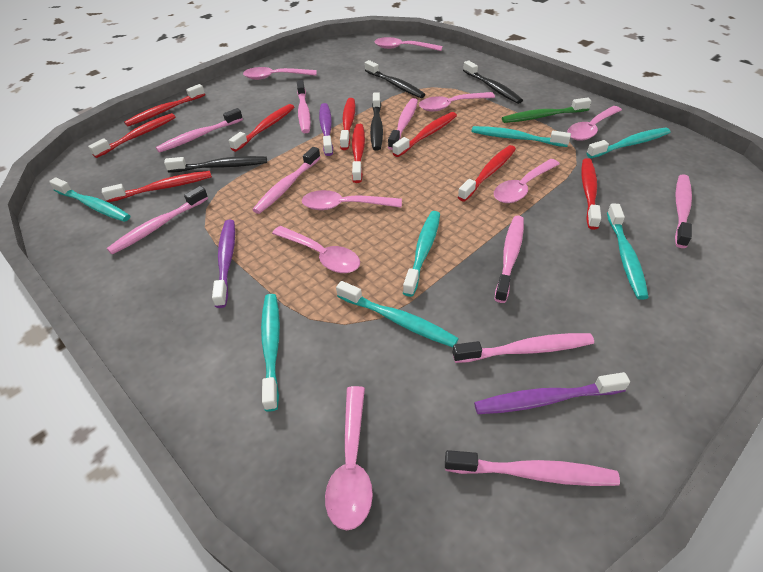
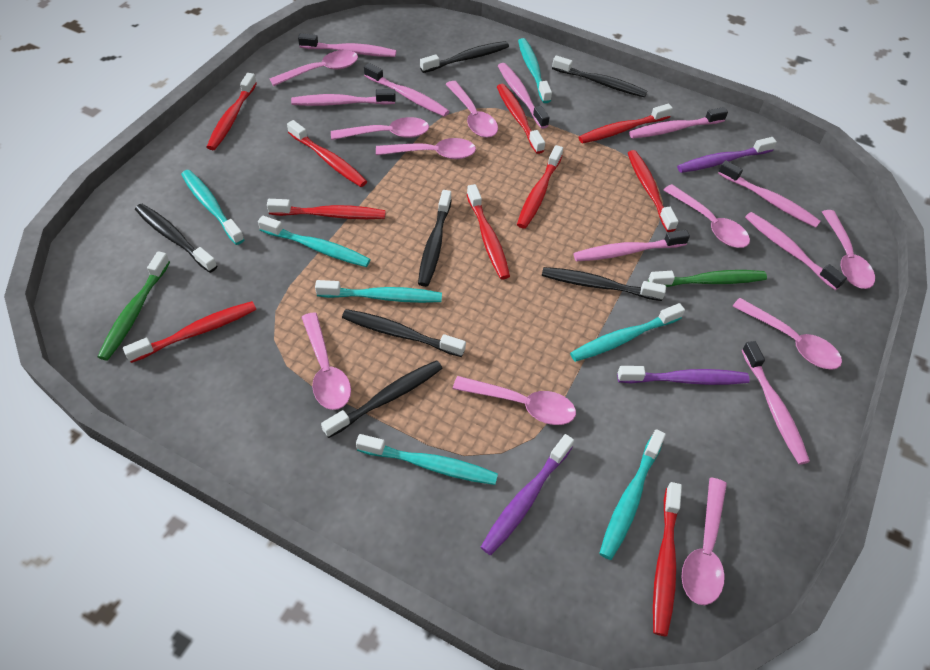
black toothbrush: [164,156,267,173] [365,60,425,98] [370,92,383,151] [463,60,523,104] = 4 -> [135,204,217,273] [321,360,443,438] [342,309,466,357] [418,190,452,287] [420,41,509,73] [542,267,666,301] [552,55,647,98] = 7
green toothbrush: [502,97,591,123] = 1 -> [97,251,170,361] [648,270,767,287] = 2
pink spoon: [243,67,317,80] [272,226,360,273] [302,190,402,210] [325,386,373,530] [375,37,443,51] [419,92,495,112] [494,159,560,203] [567,106,622,141] = 8 -> [269,50,358,86] [301,312,351,410] [331,117,429,140] [376,138,476,159] [445,81,498,138] [453,376,576,425] [664,184,750,248] [681,478,727,605] [733,298,842,370] [822,210,875,289] = 10
red toothbrush: [88,113,176,158] [102,171,212,202] [124,84,205,126] [229,104,294,152] [340,98,355,150] [352,124,365,183] [393,112,457,157] [458,145,516,201] [581,158,601,230] = 9 -> [123,301,256,363] [207,73,257,150] [267,199,386,219] [287,120,367,187] [467,184,510,279] [497,84,545,154] [517,145,563,229] [579,104,673,144] [628,150,678,232] [653,482,682,636] = 10

